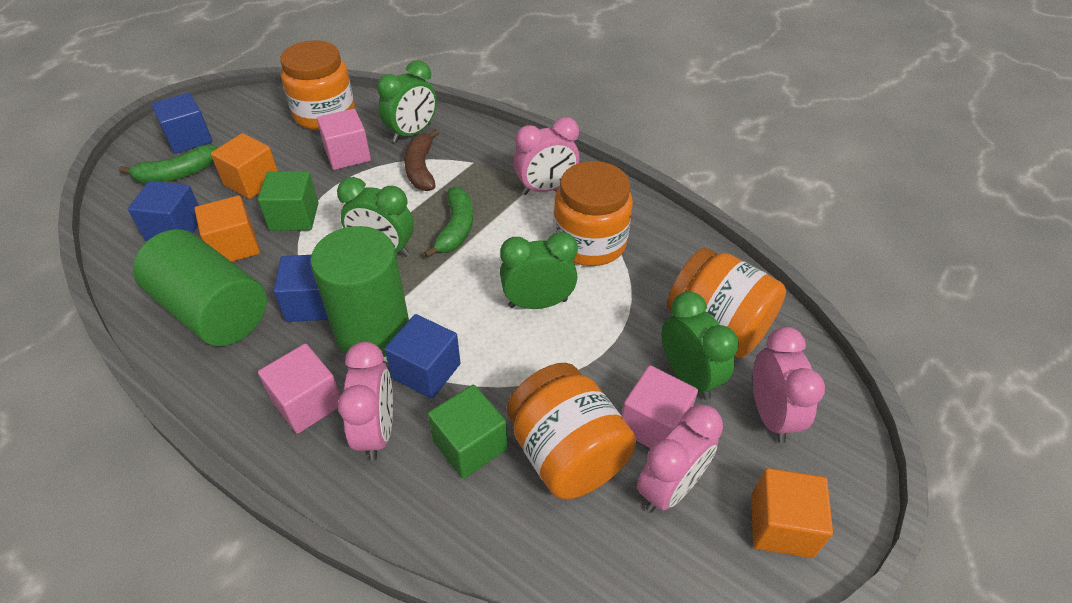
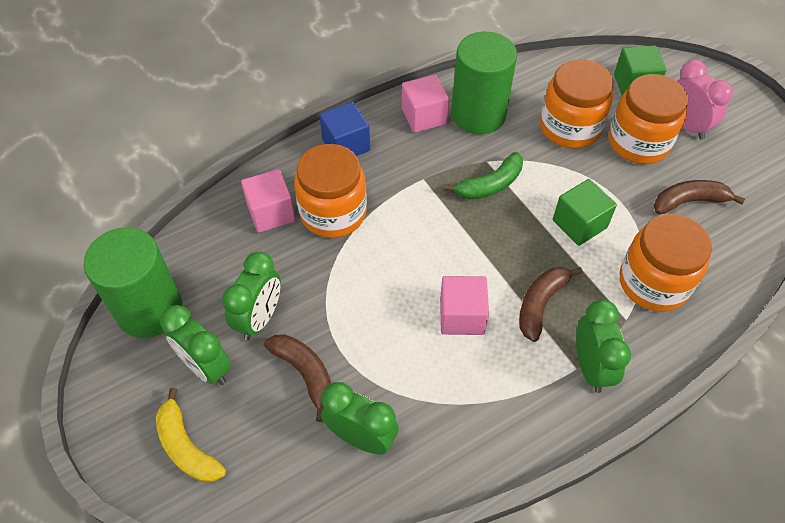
blue cube: [128,181,199,241] [151,93,212,154] [274,255,328,322] [384,314,461,399] = 4 -> [319,102,370,156] = 1
brown banana: [404,129,439,191] = 1 -> [264,334,331,422] [519,267,582,342] [654,180,745,214] = 3
green banana: [119,145,217,183] [424,187,473,258] = 2 -> [444,152,523,200] = 1
orange cube: [194,196,260,262] [211,133,278,199] [751,468,833,558] = 3 -> none = 0
pink clock: [338,341,393,461] [514,117,579,195] [637,404,723,513] [753,327,825,443] = 4 -> [677,60,733,139] = 1
yellow banana: none = 0 -> [156,388,226,482] = 1

